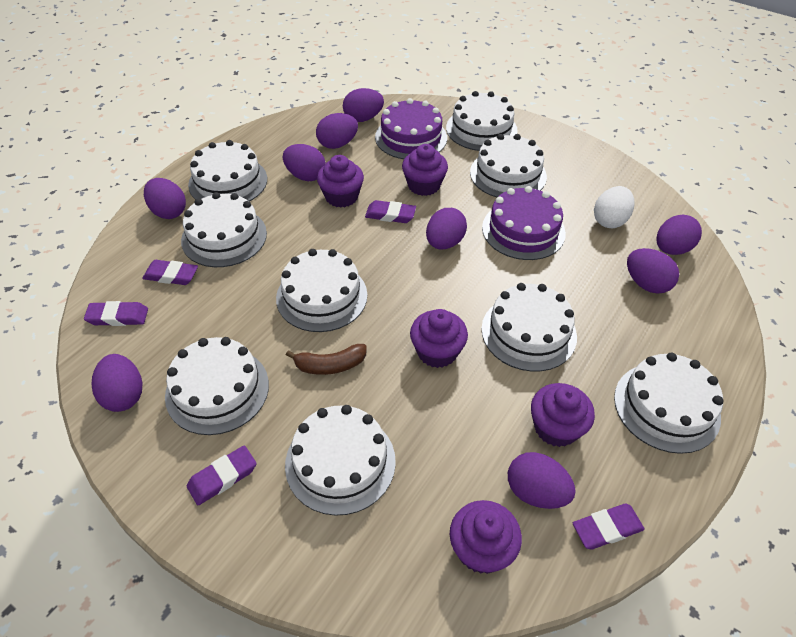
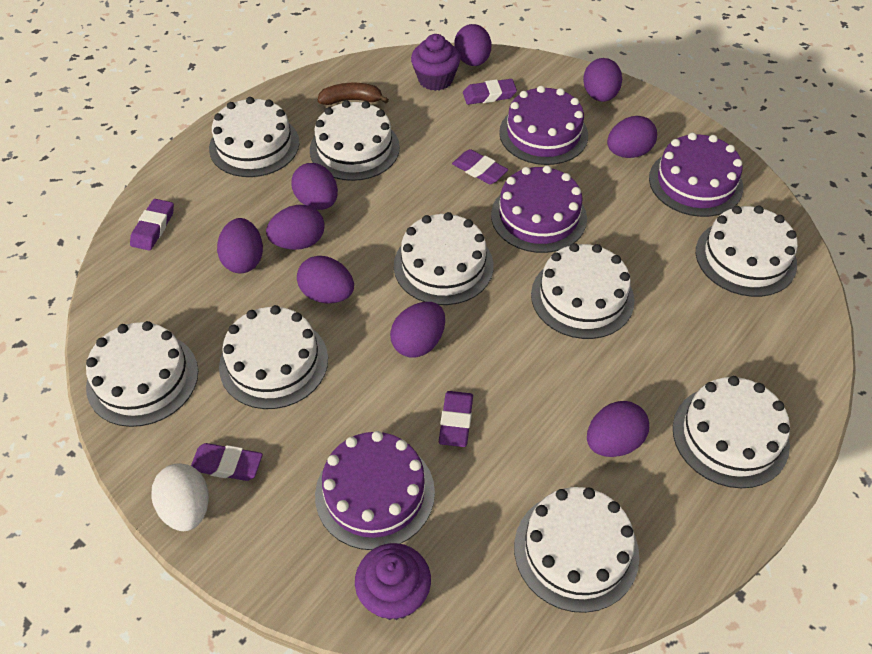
purple cake: [375,98,447,159] [482,186,566,260] = 2 -> [315,431,435,550] [491,165,587,253] [499,86,588,165] [649,133,743,217] = 4
purple cupcake: [317,155,364,208] [402,144,448,196] [410,309,468,368] [450,500,522,574] [531,383,595,447] = 5 -> [355,543,431,620] [411,34,460,91] = 2

